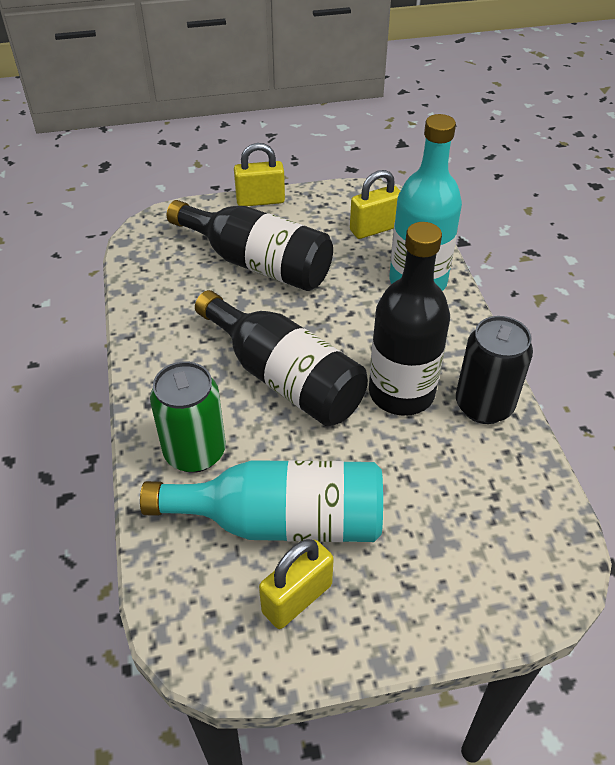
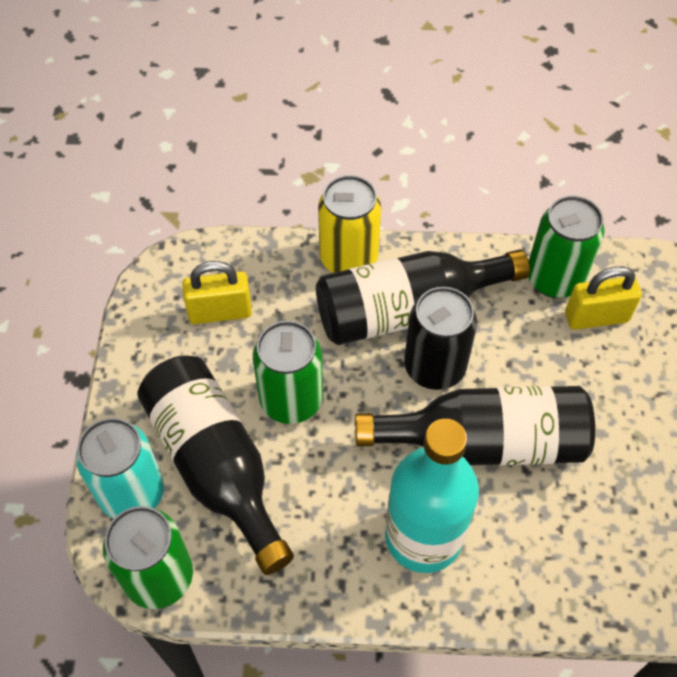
green can: [150,362,226,473] = 1 -> [103,506,193,609] [253,321,323,424] [528,196,605,298] = 3
turquoise bottle: [140,460,383,542] [389,114,462,291] = 2 -> [385,419,479,573] = 1
turquoise can: none = 0 -> [76,418,164,519] = 1
yellow can: none = 0 -> [318,175,381,273] = 1
yellow padlock: [234,143,285,206] [259,539,334,629] [350,170,400,239] = 3 -> [182,261,252,324] [565,266,642,330] = 2

